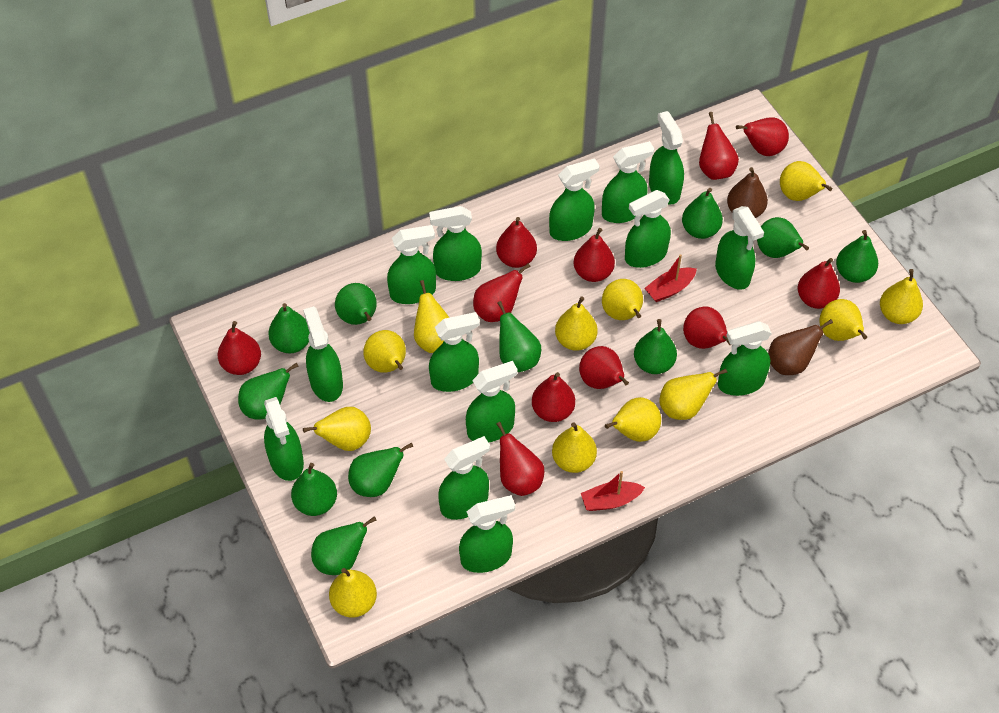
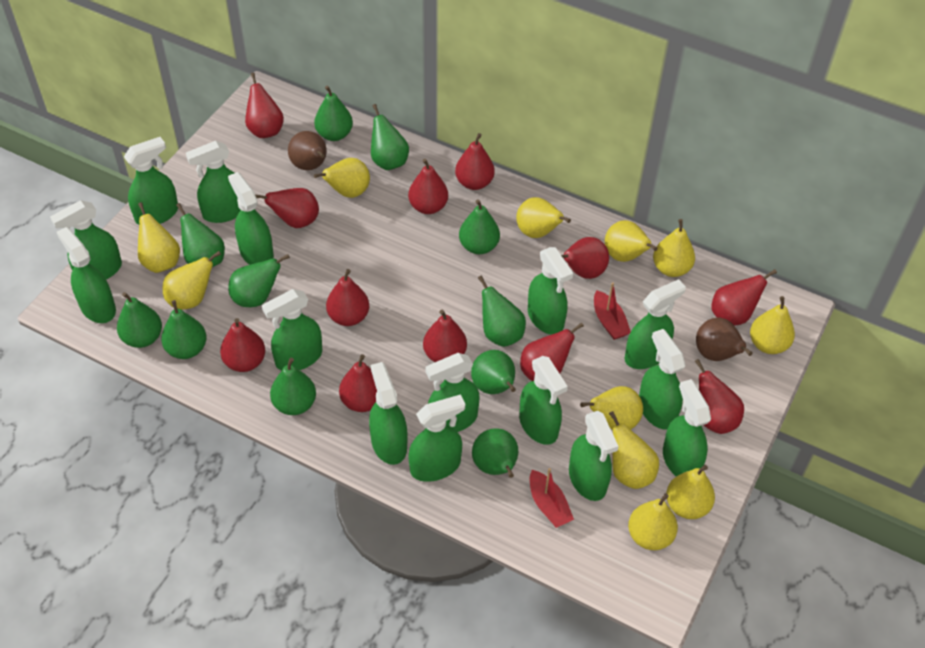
green spray bottle: [264,397,304,481] [303,306,343,402] [387,225,436,304] [429,206,482,281] [429,312,480,392] [438,436,490,520] [459,495,515,573] [466,361,518,442] [549,158,600,241] [602,141,654,223] [625,190,671,268] [649,111,684,205] [715,206,764,290] [718,321,772,396] = 14 -> [50,200,122,280] [57,227,116,323] [124,137,178,225] [186,141,241,223] [228,172,274,265] [262,289,322,371] [369,362,408,465] [408,394,465,482] [425,353,480,432] [519,356,568,445] [528,247,573,335] [569,411,619,501] [625,279,686,369] [639,329,685,430] [663,379,711,476] = 15
red pear: [218,321,261,375] [473,263,531,322] [496,217,537,268] [497,422,545,496] [532,372,575,422] [574,228,615,282] [579,346,629,389] [683,306,730,349] [699,112,739,180] [736,117,789,156] [798,258,840,309] = 11 -> [220,318,265,372] [245,72,284,138] [255,188,319,228] [326,269,369,326] [339,354,377,412] [408,159,448,214] [423,310,467,362] [455,133,495,190] [520,322,584,381] [561,237,609,279] [695,359,744,434] [712,269,777,325] = 12
yellow pear: [303,407,371,451] [329,568,377,617] [363,330,406,373] [414,280,449,353] [552,422,597,473] [555,296,598,351] [602,279,643,320] [605,397,661,442] [659,368,727,420] [780,161,832,201] [819,299,867,341] [880,269,923,324] = 12 -> [138,202,180,273] [162,251,221,310] [314,158,370,198] [516,197,571,238] [580,386,643,430] [605,220,658,262] [609,411,659,489] [628,493,678,550] [653,219,695,277] [666,465,715,519] [750,296,795,354] = 11

